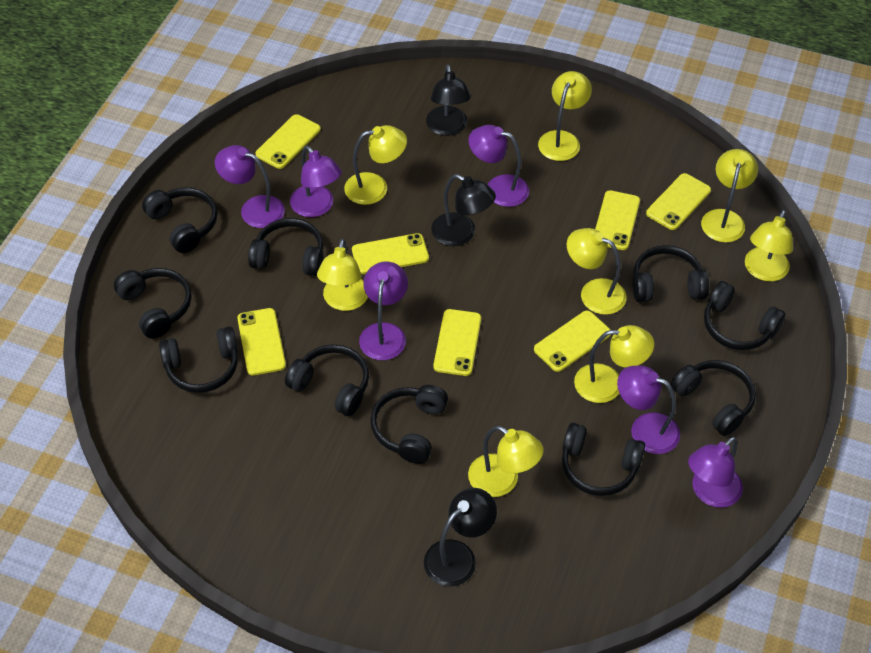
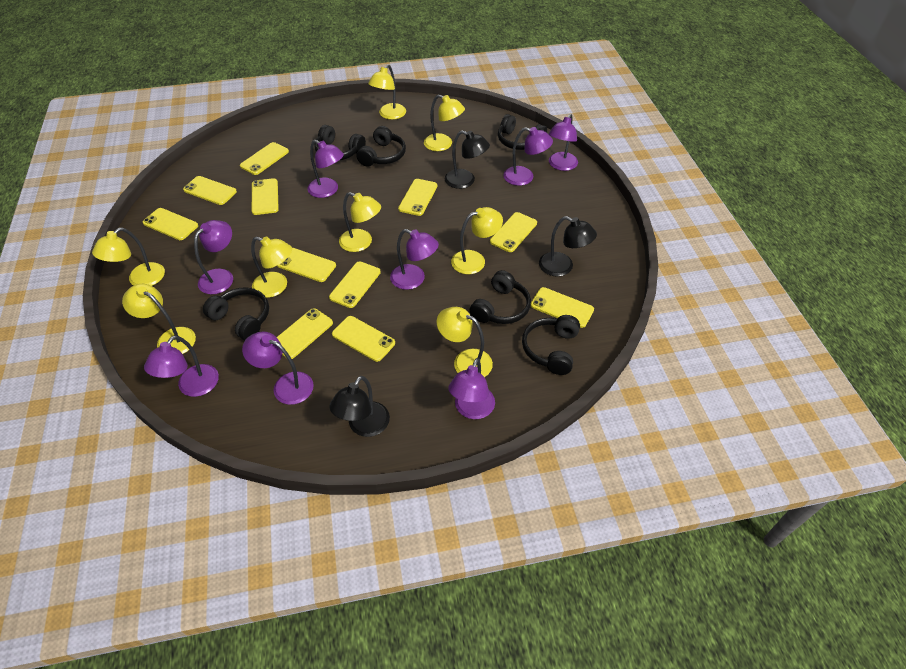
black headphones: [114,268,191,339] [142,188,217,253] [159,327,238,393] [248,218,323,276] [285,344,369,416] [370,385,448,464] [562,423,645,496] [633,245,709,302] [670,360,756,436] [704,281,786,350] = 10 -> [203,287,269,340] [314,125,366,160] [356,126,406,167] [469,270,531,324] [498,114,547,150] [522,315,580,375] = 6
purple lamp: [215,145,285,228] [290,145,342,217] [359,262,408,360] [468,125,529,207] [617,366,680,454] [688,436,743,508] = 6 -> [144,336,219,397] [194,220,233,294] [242,331,314,405] [307,140,344,198] [390,229,439,290] [448,358,495,419] [503,127,553,186] [549,114,578,171] = 8
yellow phone: [237,308,286,376] [255,114,321,169] [352,233,429,274] [433,309,481,376] [534,310,611,372] [595,190,640,250] [646,173,711,230] = 7 -> [143,208,198,240] [183,176,237,205] [240,142,289,175] [252,178,279,215] [277,248,336,282] [277,308,333,359] [329,261,381,308] [332,316,395,362] [398,179,437,216] [490,212,537,252] [531,287,594,328] = 11

